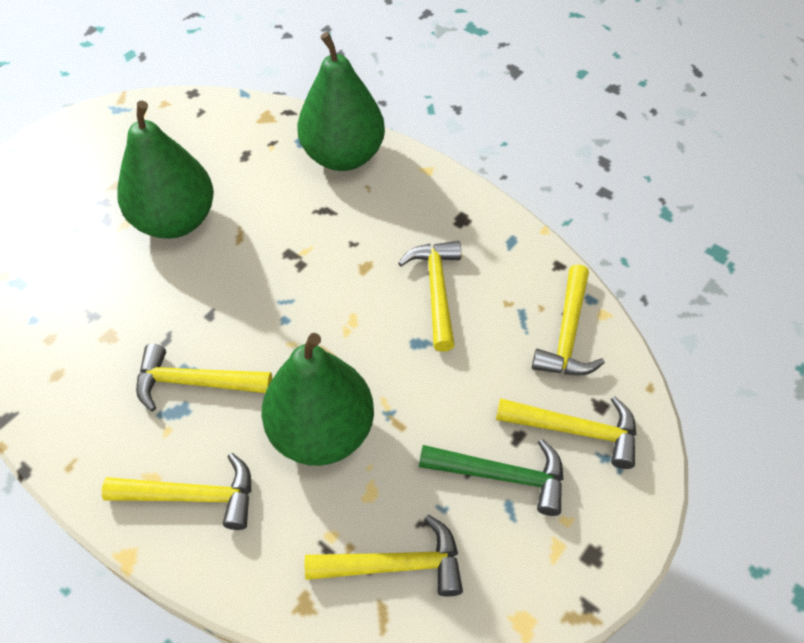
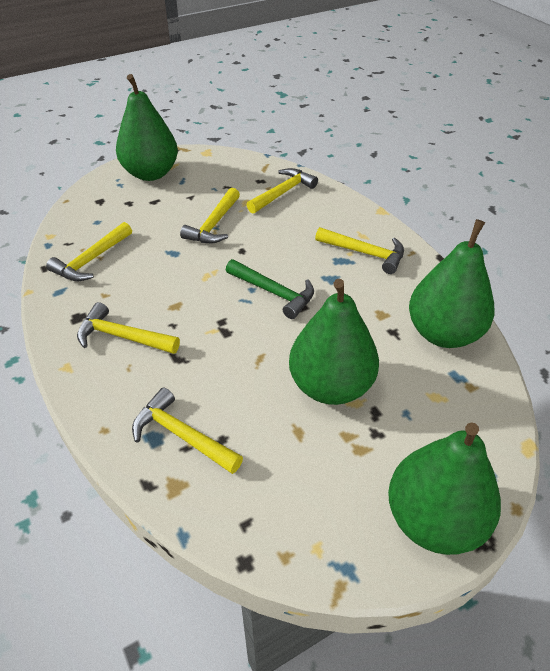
green pear: [117,101,214,239] [262,333,374,466] [297,32,385,171] = 3 -> [116,74,178,181] [289,279,379,405] [388,422,501,555] [409,219,494,348] = 4

